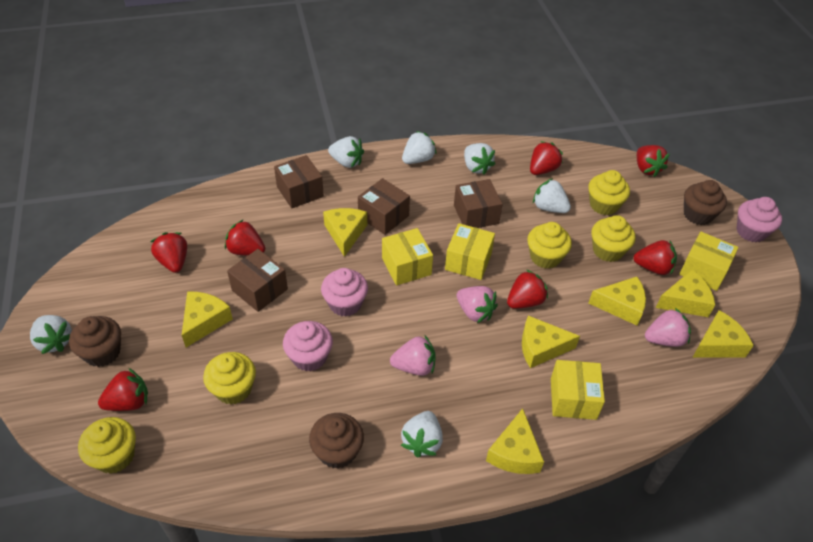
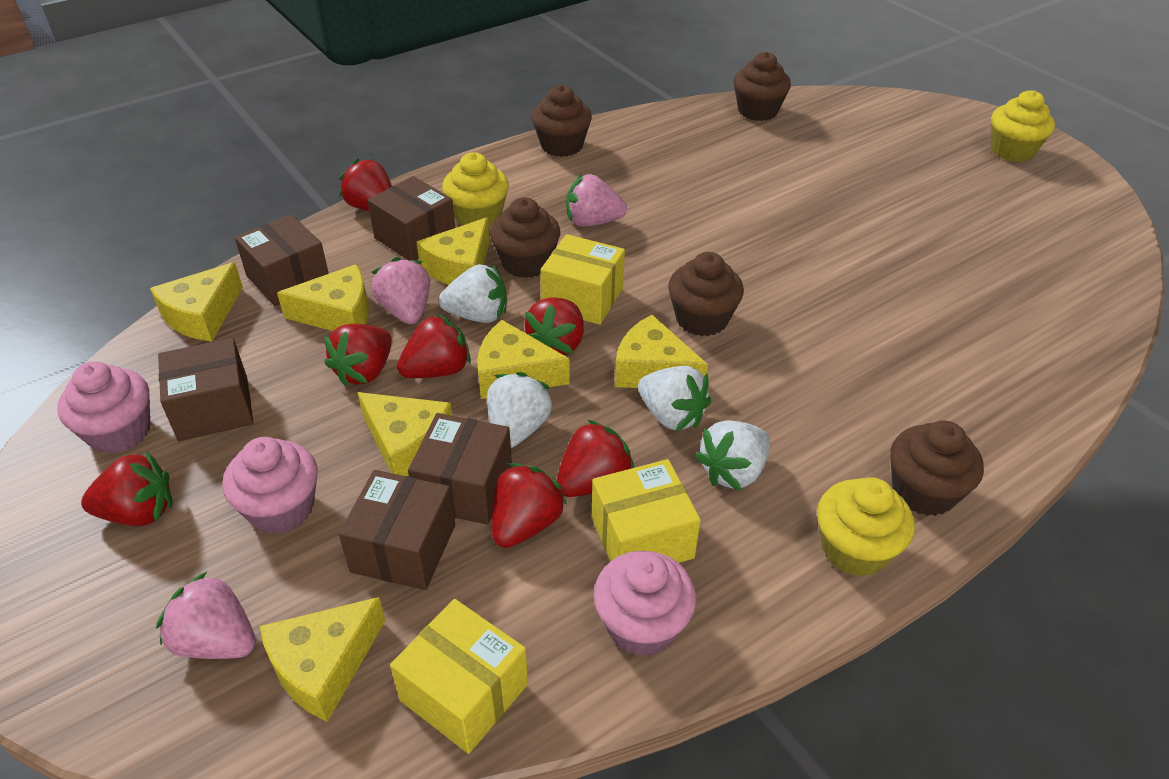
brown box: [227,249,288,312] [274,155,324,209] [358,178,410,235] [454,179,503,228] = 4 -> [158,338,253,441] [235,214,329,306] [339,470,455,590] [367,176,455,261] [408,413,512,525] = 5
brown cupcake: [69,316,121,367] [309,413,364,469] [684,180,727,225] = 3 -> [490,197,560,278] [532,85,592,157] [668,252,744,336] [733,52,791,121] [890,421,984,516] = 5
white strawberry: [30,315,72,354] [328,136,364,168] [401,411,443,458] [402,131,437,164] [464,143,495,175] [533,178,571,213] = 6 -> [438,264,507,323] [487,372,553,448] [638,366,711,431] [695,420,770,491] = 4
yellow box: [382,228,433,286] [445,223,495,280] [551,360,605,420] [679,232,738,291] = 4 -> [390,599,528,754] [540,234,625,325] [592,459,701,563] = 3
yellow cupcake: [78,417,136,474] [203,352,256,404] [527,222,572,269] [588,170,630,215] [592,215,636,262] = 5 -> [442,152,509,227] [817,477,915,577] [991,90,1055,162] = 3

